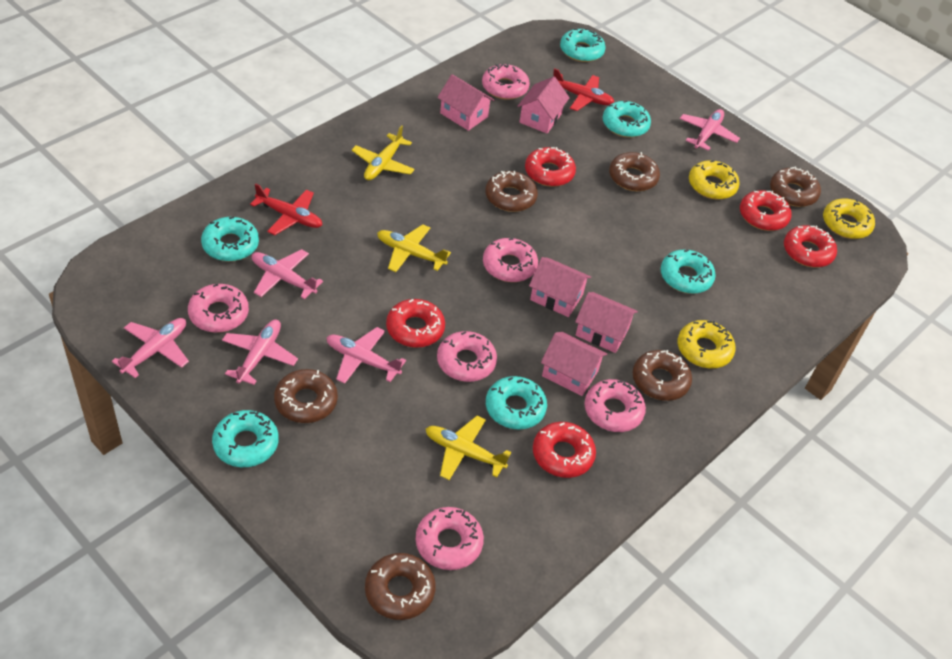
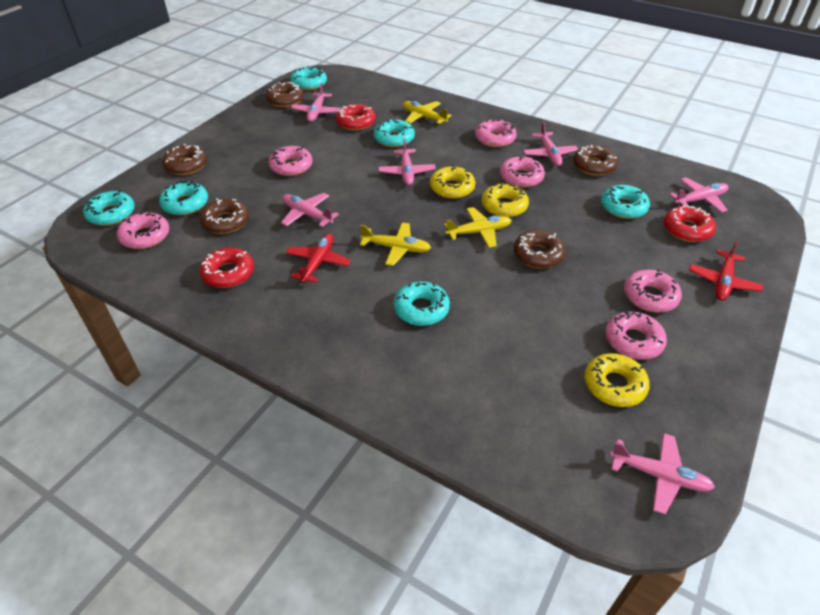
brown donut: [274,369,338,423] [365,553,436,620] [485,171,538,212] [609,152,660,191] [632,350,692,401] [770,167,821,207] = 6 -> [162,144,207,175] [199,198,249,234] [266,82,304,107] [514,230,566,269] [573,145,618,176] = 5
pink house: [437,74,494,131] [518,77,570,133] [529,257,591,317] [541,332,607,396] [575,292,638,353] = 5 -> none = 0
pink plane: [112,318,189,378] [222,320,298,385] [252,249,323,299] [326,327,406,384] [680,109,740,151] = 5 -> [281,193,339,227] [291,83,341,122] [378,138,436,185] [523,122,578,166] [610,433,715,514] [669,177,729,213] = 6
red donut: [386,299,445,348] [525,147,576,187] [533,422,596,478] [740,190,792,231] [784,225,837,267] = 5 -> [200,247,254,288] [336,104,376,131] [664,205,716,242] = 3

